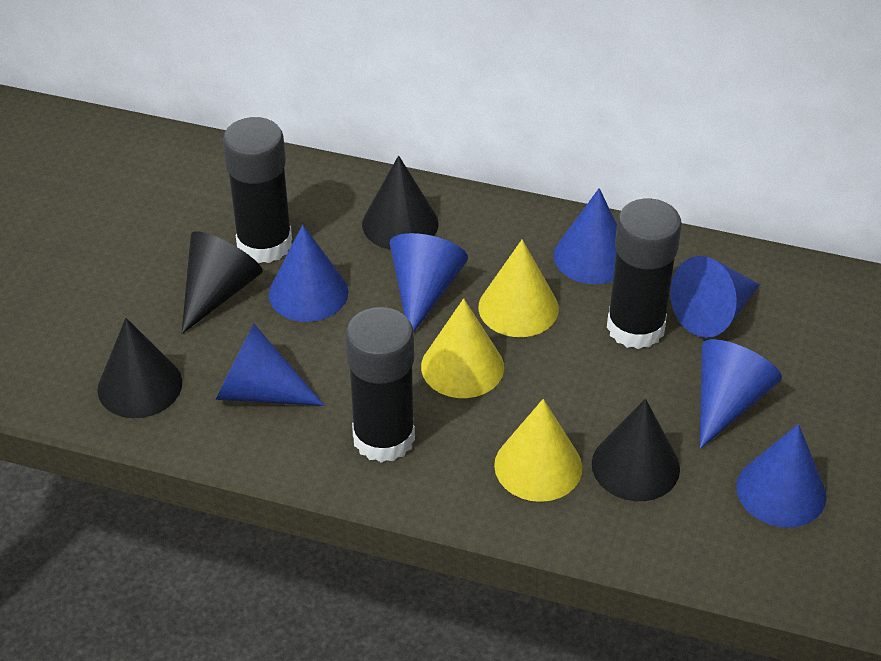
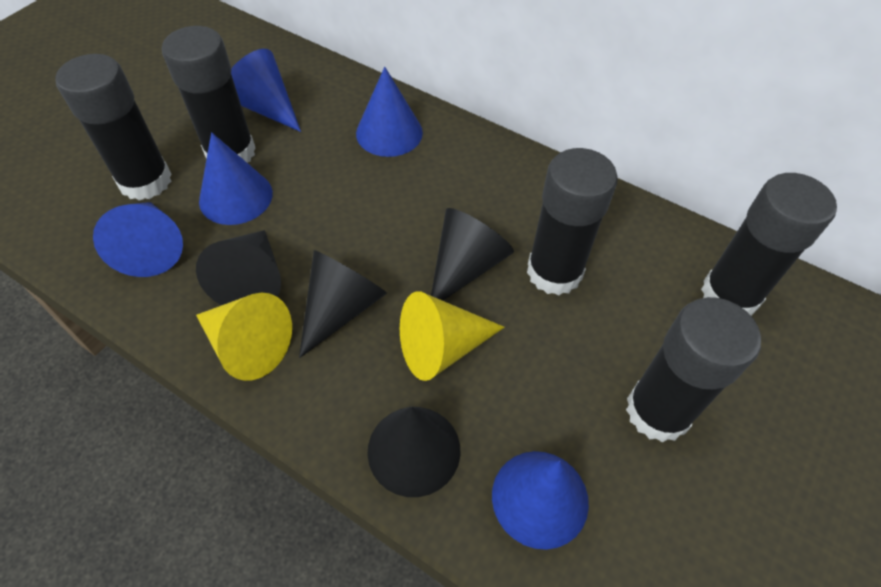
black glue stick: [223,117,292,264] [346,307,415,463] [607,199,682,349] = 3 -> [55,54,172,201] [162,26,255,163] [527,148,618,296] [626,297,761,442] [701,173,837,316] = 5
blue cone: [215,324,324,406] [269,224,349,322] [390,233,468,331] [554,188,617,284] [670,256,760,338] [700,339,782,449] [736,424,827,528] = 7 -> [93,202,183,277] [199,132,273,225] [231,49,301,132] [356,67,423,157] [492,451,589,550] = 5
yellow cone: [421,298,504,398] [478,239,559,337] [494,399,582,502] = 3 -> [196,293,292,381] [400,291,505,381] = 2

